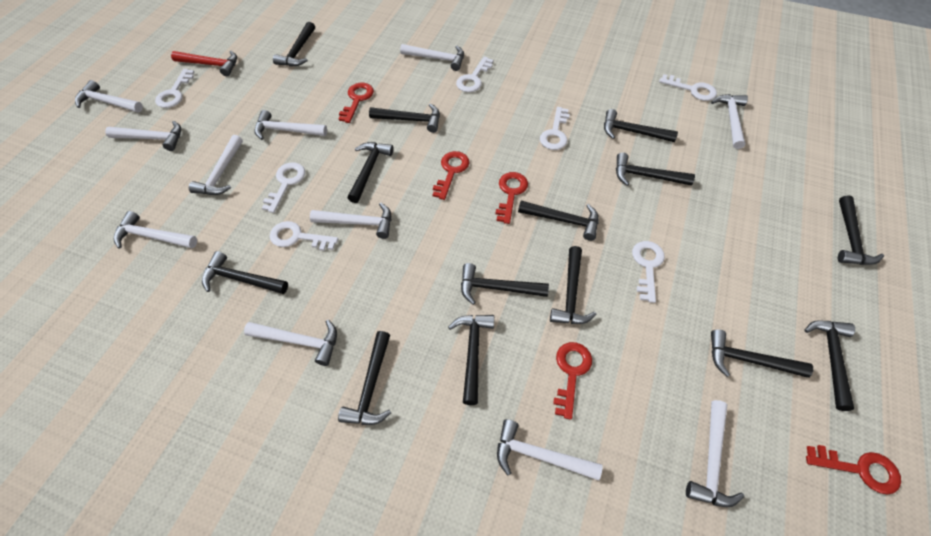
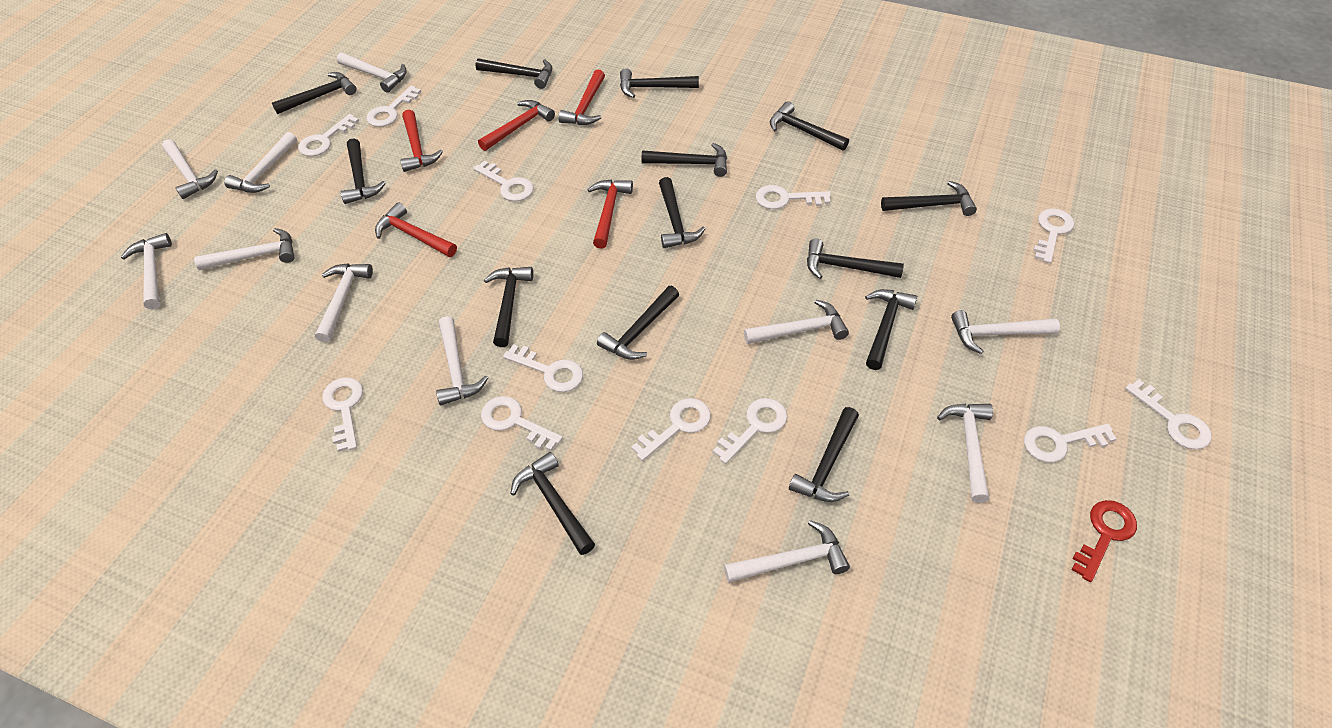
red hammer: [171,51,237,76] = 1 -> [375,202,457,257] [400,110,443,172] [478,100,555,151] [558,69,605,125] [587,180,633,249] = 5
red key: [339,83,374,123] [433,151,469,200] [495,172,528,224] [553,342,592,420] [806,445,901,495] = 5 -> [1072,500,1137,582] = 1
white key: [155,69,194,108] [262,163,305,213] [270,221,338,251] [456,57,493,92] [540,107,570,150] [632,241,665,303] [659,74,717,101] = 7 -> [298,114,359,156] [322,377,363,452] [366,86,421,127] [473,161,534,201] [481,396,563,451] [503,344,583,392] [631,398,711,461] [713,398,787,464] [756,185,831,209] [1024,424,1116,463] [1033,209,1074,263] [1125,379,1212,449] = 12

